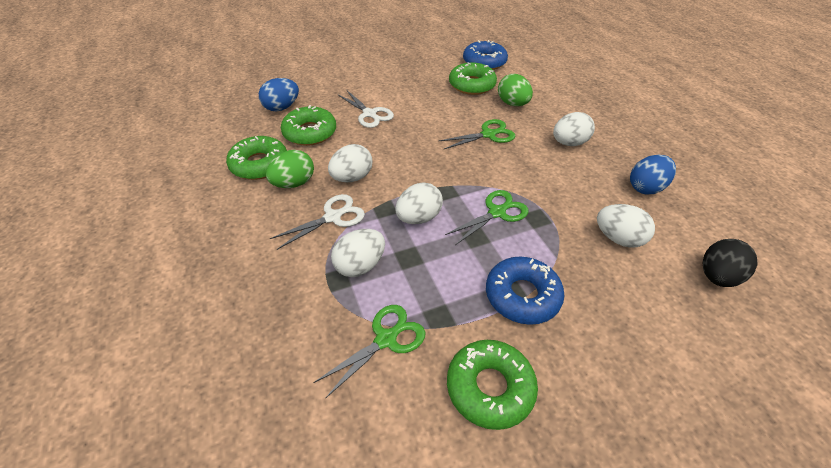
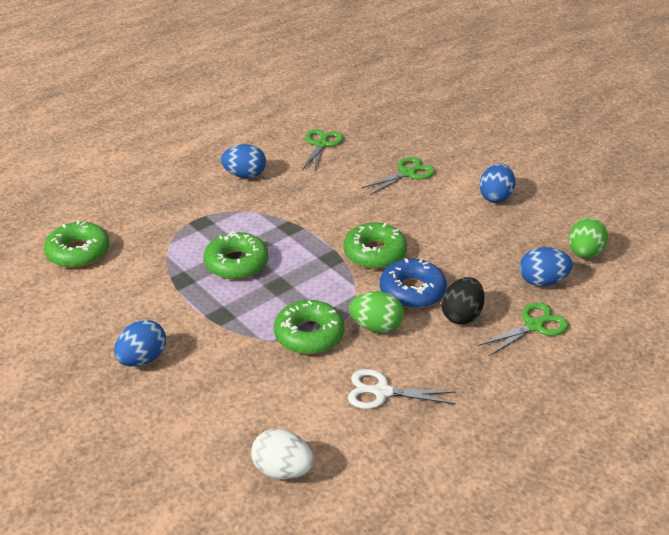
blue donut: [463,40,508,70] [486,256,564,325] = 2 -> [380,258,447,309] = 1
blue egg: [259,78,299,111] [630,155,676,194] = 2 -> [114,320,166,367] [221,144,266,178] [480,163,515,203] [520,247,573,286] = 4
white egg: [328,144,372,182] [331,229,385,277] [395,182,443,224] [553,112,595,146] [597,204,655,248] = 5 -> [251,429,314,480] = 1
white scissors: [270,194,365,250] [337,90,394,128] = 2 -> [348,369,456,409] = 1

